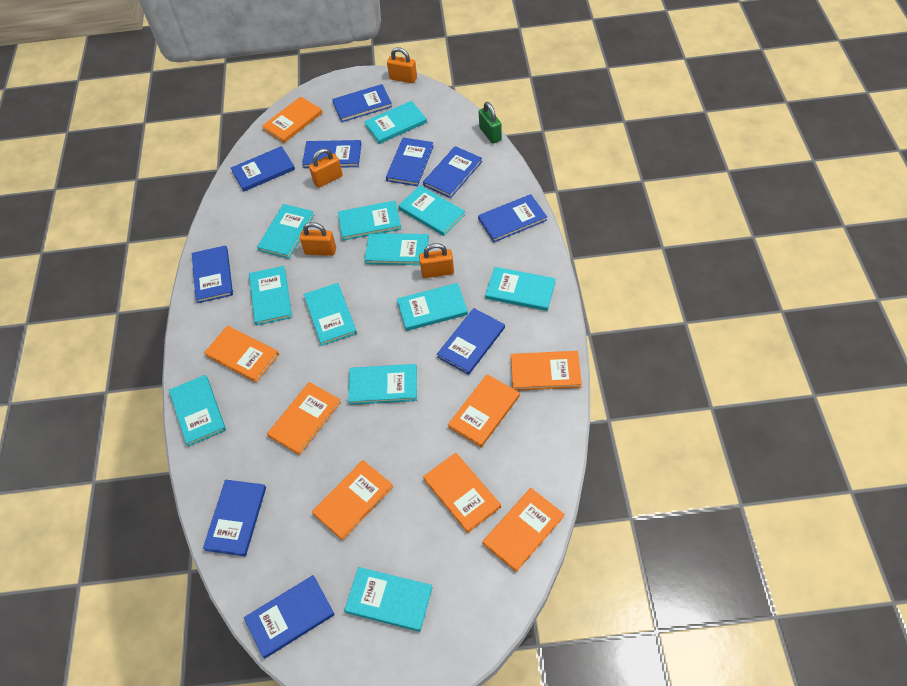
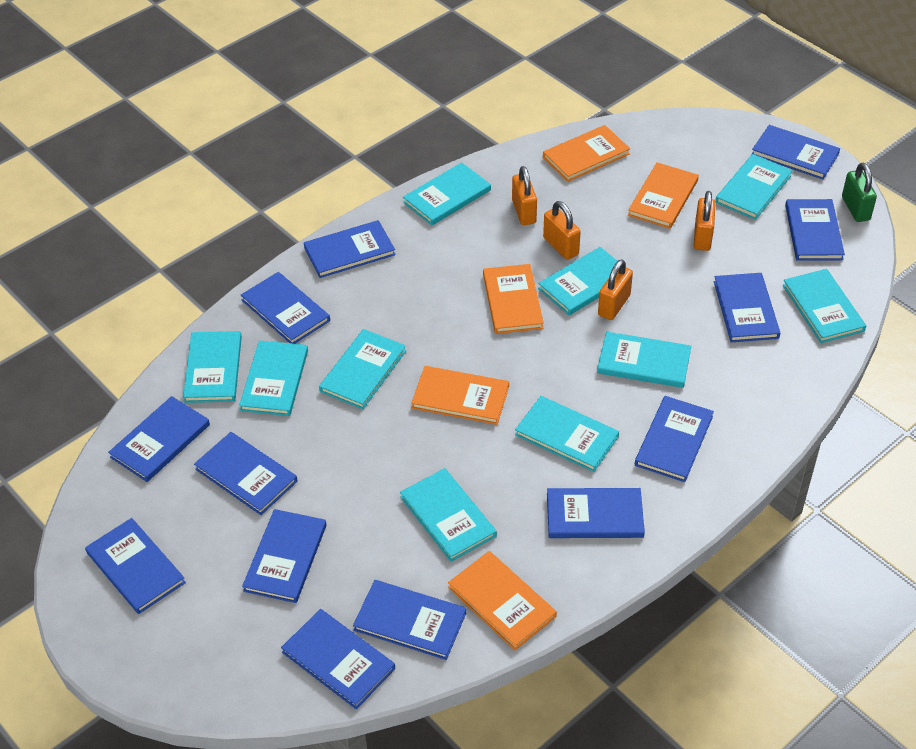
blue book: [192,245,233,303] [203,480,266,556] [231,146,295,192] [244,575,335,659] [302,140,362,168] [332,84,392,122] [386,138,434,186] [423,146,482,198] [437,308,505,375] [478,194,547,242] = 10 -> [85,518,186,614] [108,396,210,482] [194,432,297,515] [241,272,330,344] [242,509,327,603] [281,609,395,710] [304,220,396,278] [353,580,466,660] [547,488,645,538] [635,396,714,482] [714,273,780,342] [751,125,840,179] [785,199,845,261] = 13
orange book: [204,326,279,383] [262,96,322,143] [267,382,341,455] [312,460,393,541] [423,453,501,533] [448,374,520,447] [483,488,564,572] [511,351,582,391] = 8 -> [411,366,509,425] [448,551,557,650] [483,264,544,334] [543,125,630,182] [628,162,699,229] = 5
turquoise book: [169,375,226,447] [249,266,292,326] [257,204,314,259] [304,283,357,346] [338,201,401,241] [344,567,433,632] [348,364,417,405] [364,101,427,144] [364,233,429,265] [397,283,468,331] [398,185,465,236] [485,267,556,311] = 12 -> [183,331,242,403] [239,340,308,416] [319,329,406,409] [400,468,497,562] [403,162,491,225] [515,396,619,472] [538,247,617,315] [597,332,691,388] [715,154,792,220] [783,269,866,343] = 10

